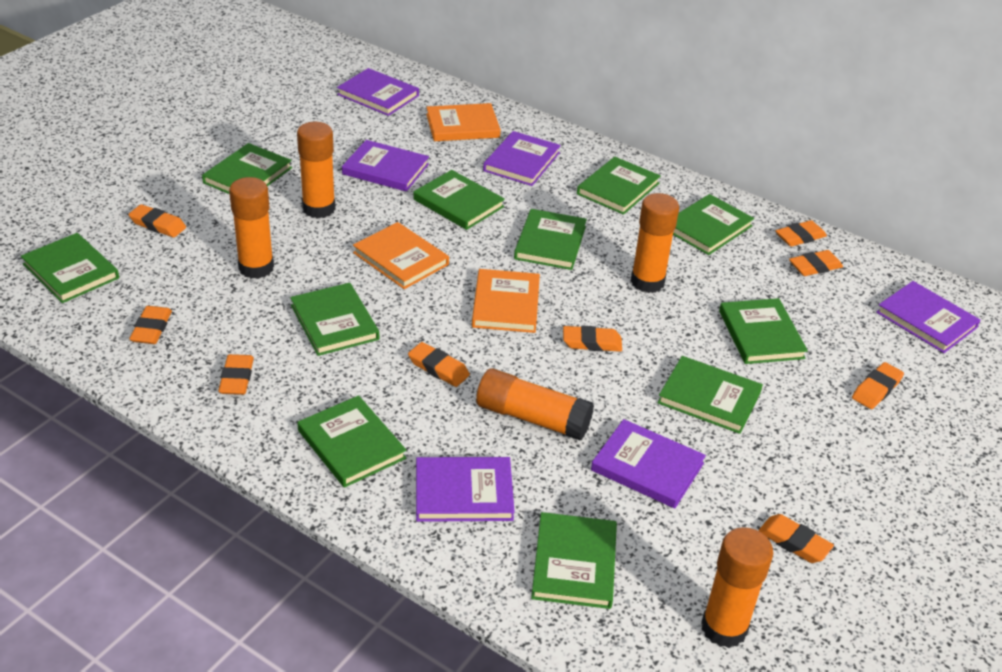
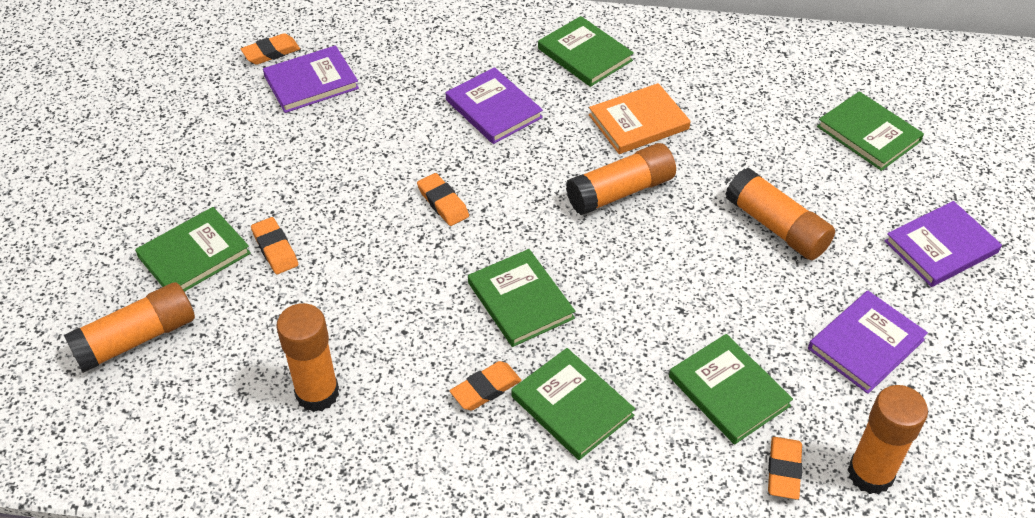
green book: [21,233,119,303] [202,143,292,194] [290,283,379,356] [297,395,407,488] [413,170,505,230] [514,209,587,270] [531,512,617,609] [577,157,661,215] [657,356,763,434] [673,194,754,255] [719,298,808,364] = 11 -> [135,207,251,292] [468,249,575,347] [512,348,635,460] [538,16,634,87] [669,334,793,444] [817,91,924,171] = 6
orange book: [353,222,449,289] [426,103,501,141] [472,269,540,333] = 3 -> [589,83,691,154] = 1
orange eraser: [129,204,186,238] [129,306,172,344] [218,354,254,395] [408,342,470,387] [563,326,622,352] [758,514,834,563] [775,220,827,247] [789,250,843,276] [852,362,904,409] = 9 -> [241,33,300,65] [251,217,298,274] [417,173,469,226] [450,361,521,410] [768,437,802,500] = 5
purple book: [337,68,419,116] [342,140,429,192] [416,457,515,522] [483,131,561,186] [591,419,706,508] [876,281,980,353] = 6 -> [263,45,359,113] [446,67,543,144] [808,291,928,394] [885,201,1002,287] = 4

